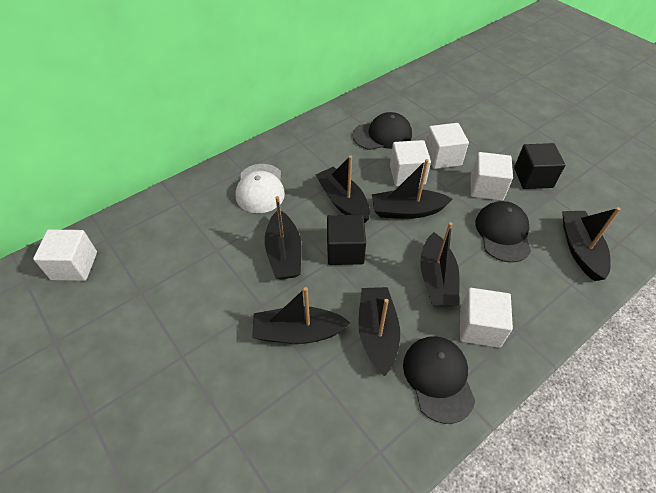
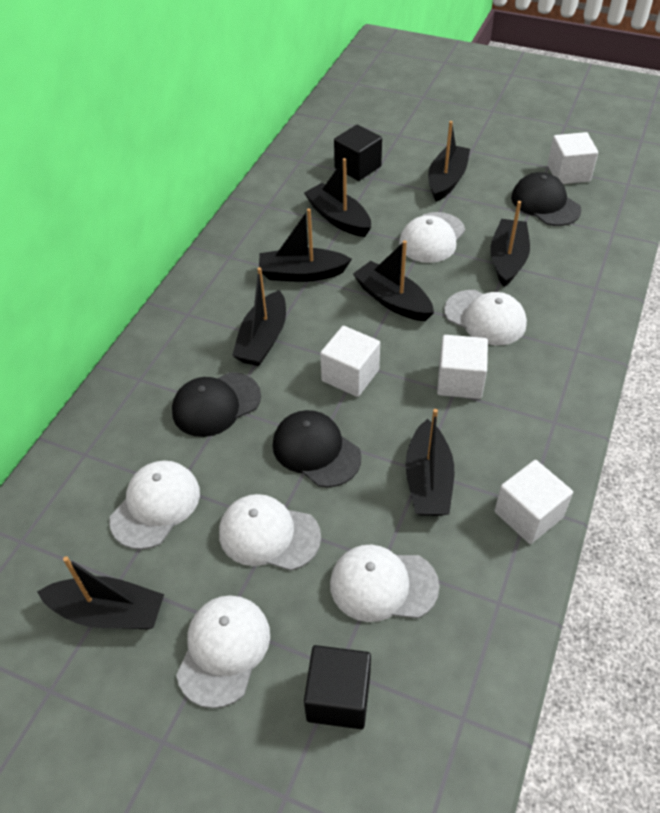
black boat: [252,287,350,344] [265,196,302,279] [316,155,370,223] [358,287,400,376] [372,159,452,219] [421,222,460,307] [562,207,621,281] = 7 -> [37,556,164,629] [232,267,286,366] [259,208,352,282] [304,158,371,237] [353,240,434,321] [405,409,454,516] [428,121,470,202] [490,201,530,287] = 8
white cap: [235,164,285,213] = 1 -> [109,461,200,550] [176,595,270,708] [219,494,321,571] [330,545,439,622] [399,212,465,263] [444,290,527,345] = 6
white cube: [33,229,97,281] [390,140,431,186] [426,123,469,169] [460,288,513,348] [471,152,513,201] = 5 -> [320,326,380,397] [437,335,488,399] [495,460,573,544] [547,132,598,184] = 4

